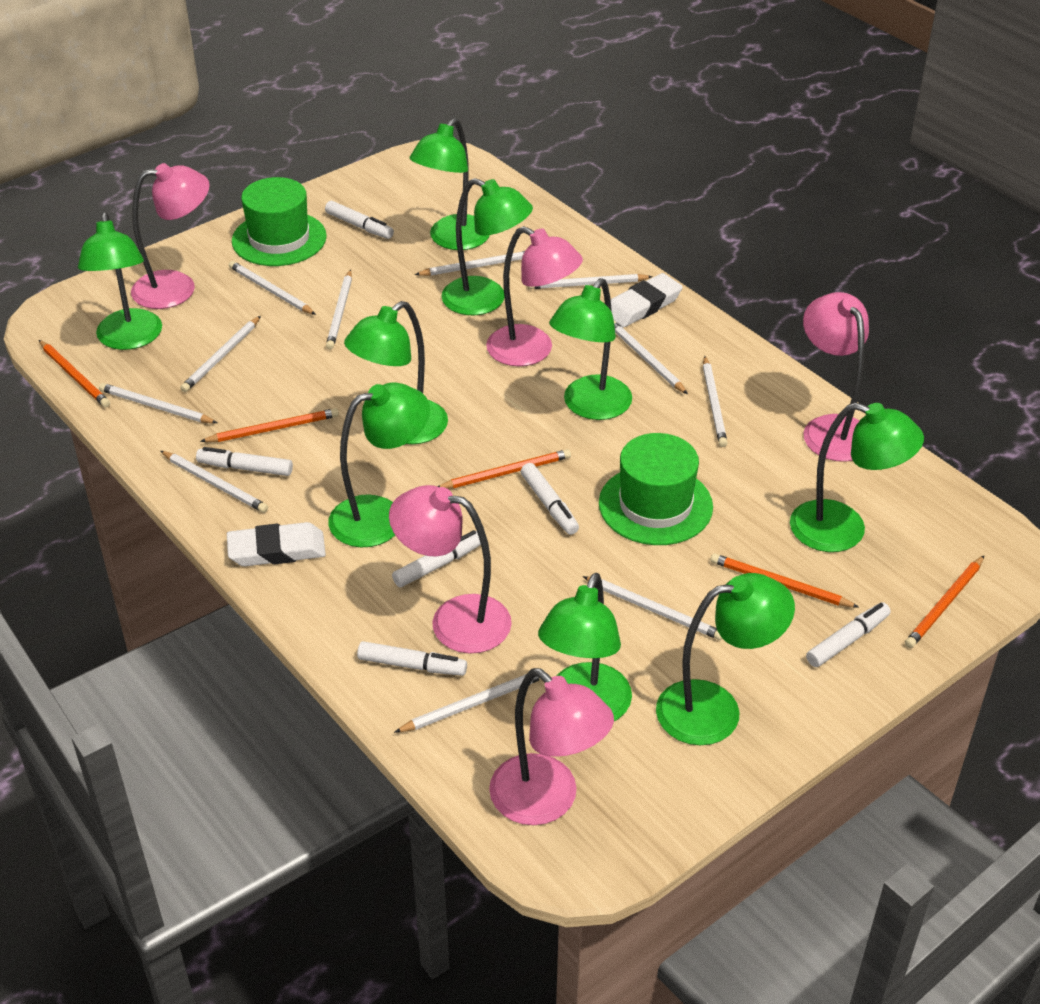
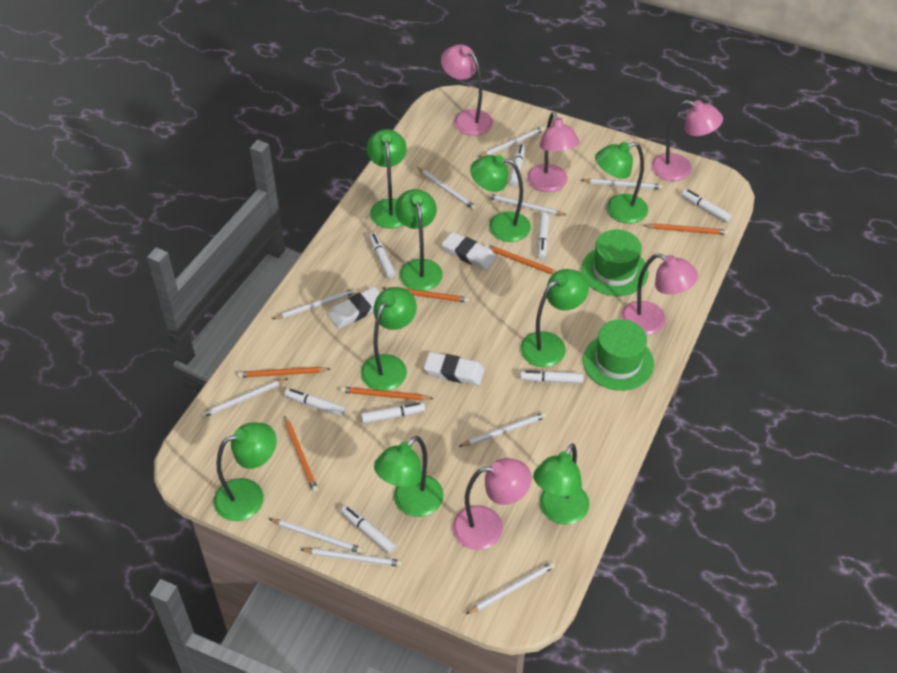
orange pencil: [39,340,110,407] [200,408,339,442] [438,449,571,489] [710,553,858,607] [905,556,984,648] = 5 -> [238,367,330,378] [284,415,318,492] [341,387,434,401] [383,287,469,303] [485,244,557,275] [643,224,728,235] = 6
white eraser: [227,522,326,566] [611,273,683,328] = 2 -> [328,287,380,329] [424,352,484,386] [442,232,497,271] = 3
white marker: [196,447,293,476] [325,201,394,239] [357,641,467,676] [392,530,481,587] [521,463,579,535] [806,602,891,667] = 6 -> [285,388,345,416] [341,505,396,554] [361,402,425,424] [369,233,396,278] [509,144,525,186] [520,370,584,383] [537,212,549,259] [681,189,732,223] = 8
white pencil: [99,383,217,423] [161,451,268,513] [180,316,261,392] [229,261,316,315] [326,269,352,350] [394,669,544,733] [415,251,525,276] [528,274,653,289] [583,576,722,640] [614,321,688,394] [703,356,728,447] = 11 -> [201,378,288,418] [270,519,363,554] [273,289,356,319] [300,548,402,567] [417,167,476,210] [458,412,546,447] [466,562,555,614] [479,127,545,157] [487,193,566,215] [581,178,662,189] = 10

